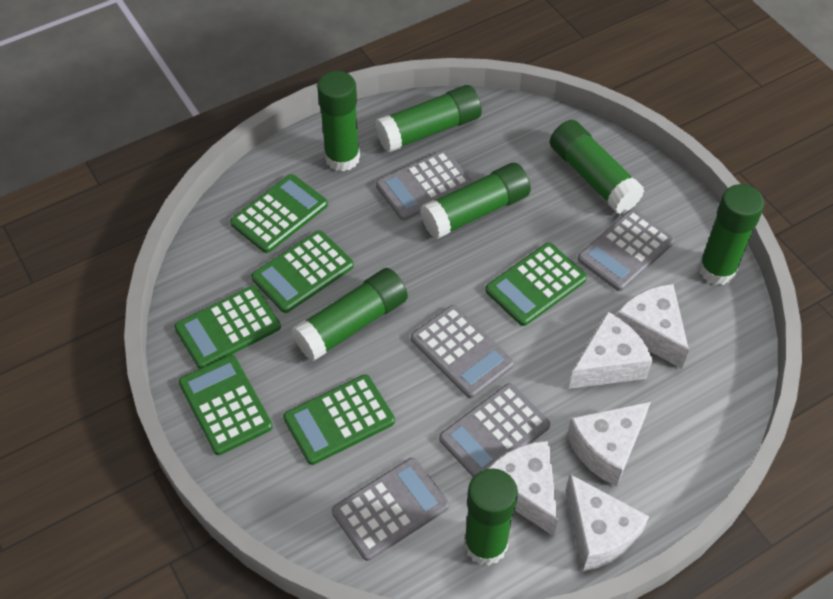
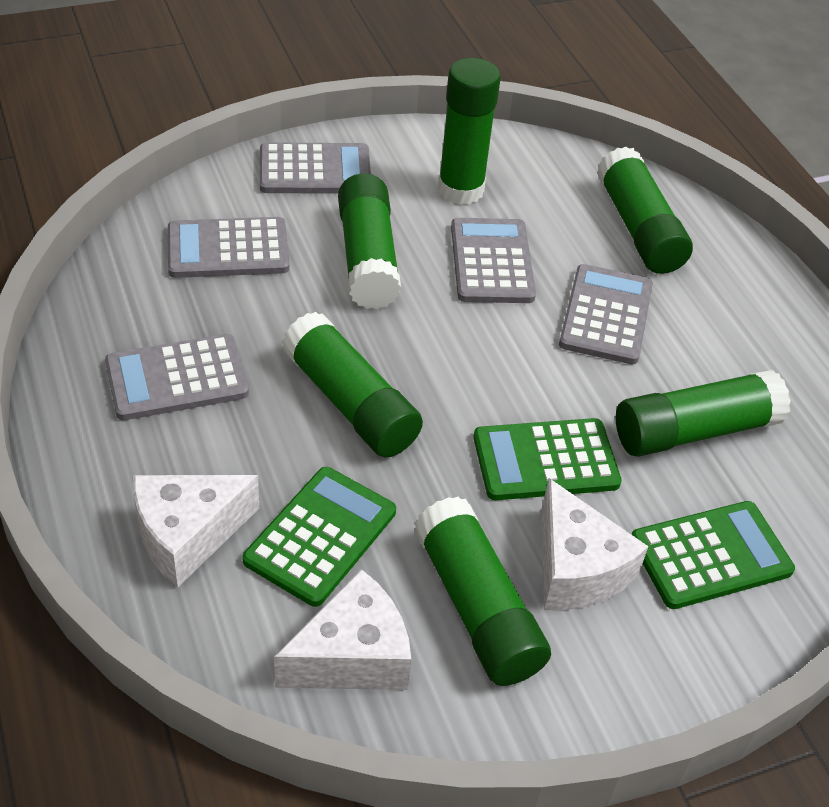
green calculator: [174,286,281,369] [179,355,273,455] [230,174,328,253] [251,230,354,313] [283,375,395,465] [485,243,587,326] = 6 -> [242,467,396,607] [473,418,622,500] [631,501,795,609] = 3
green glue stick: [292,268,408,362] [317,71,360,172] [375,85,482,152] [420,163,531,239] [464,468,518,565] [550,120,644,214] [698,184,764,285] = 7 -> [282,312,423,457] [338,173,401,309] [414,496,551,686] [438,58,501,205] [597,146,693,274] [616,370,791,457] = 6
white cheese: [488,441,558,536] [565,474,649,571] [567,401,651,487] [569,311,653,389] [617,284,689,369] = 5 -> [133,475,259,587] [274,569,411,690] [541,478,649,610] = 3

